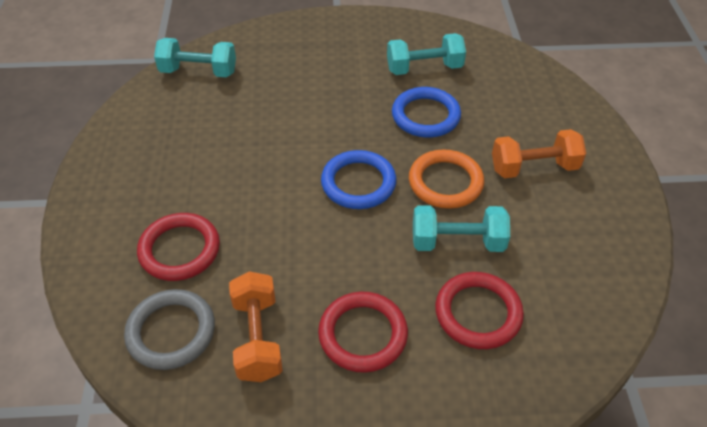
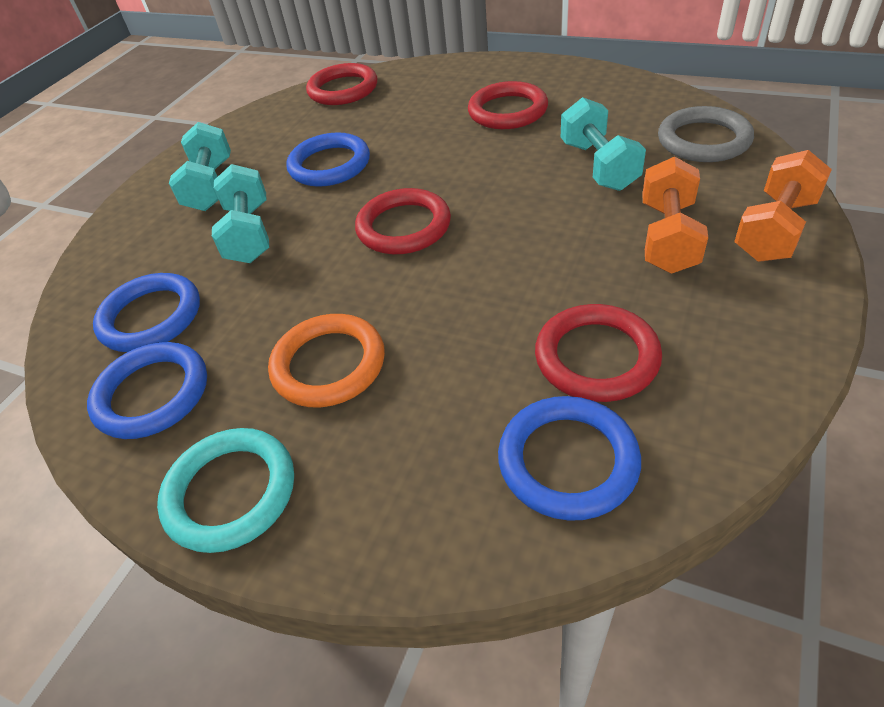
blue ring: [321,150,396,209] [392,87,461,138] = 2 -> [87,342,207,439] [93,273,200,352] [286,132,370,187] [498,396,641,521] = 4
red ring: [137,213,220,281] [318,292,408,373] [435,272,524,349] = 3 -> [306,63,377,105] [355,188,451,254] [468,81,548,129] [535,304,662,402] = 4
turquoise ring: none = 0 -> [157,428,294,553] = 1

